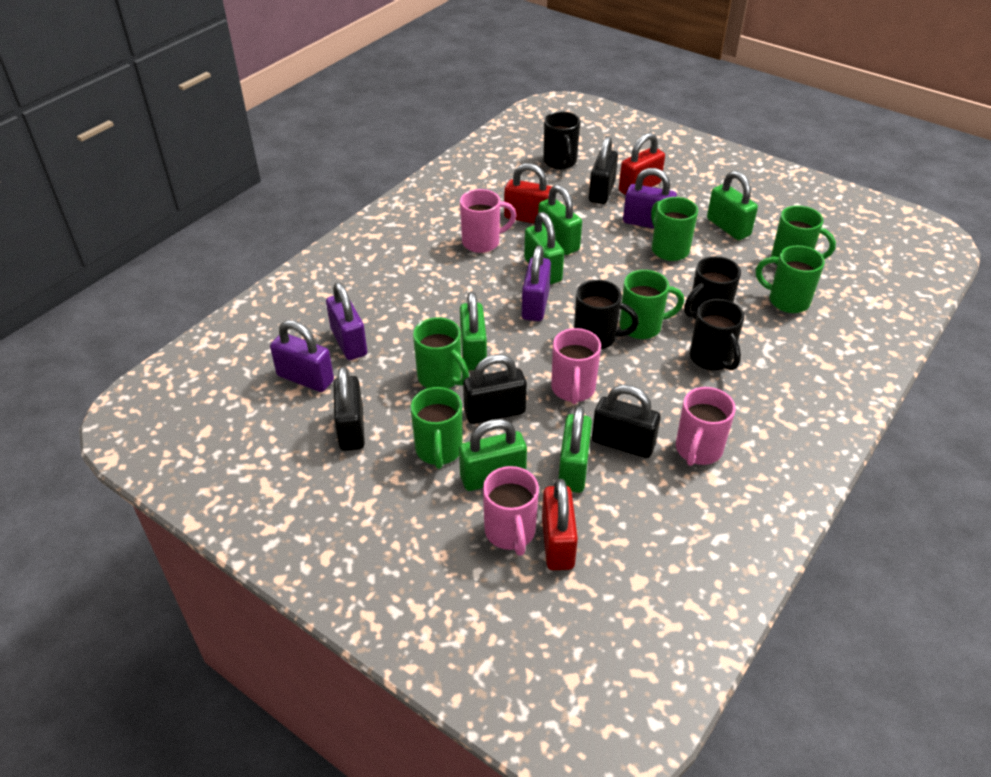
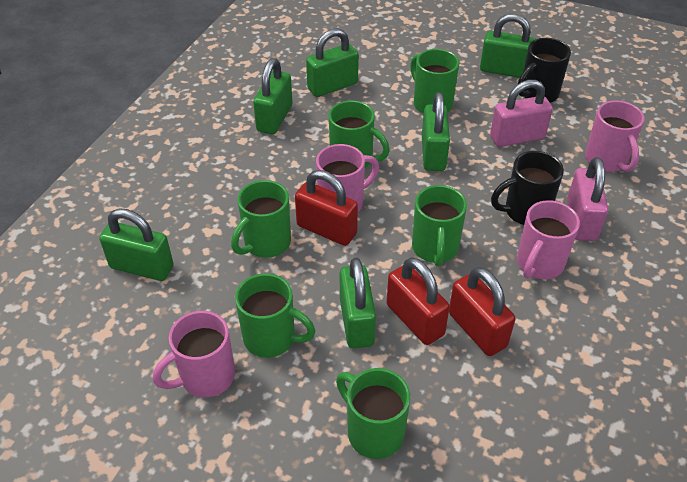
black mug: [543,111,580,169] [574,280,639,349] [684,256,741,319] [690,299,744,370] = 4 -> [491,151,564,225] [517,38,571,103] = 2
black padlock: [334,366,365,451] [463,354,527,424] [589,136,618,204] [592,385,661,458] = 4 -> none = 0
pink padlock: none = 0 -> [490,80,553,147] [567,157,608,241] = 2
purple padlock: [270,320,334,392] [326,282,367,360] [522,245,551,321] [623,168,677,228] = 4 -> none = 0

